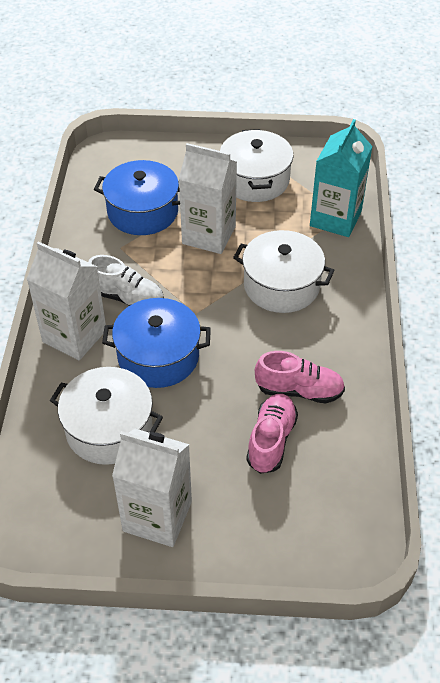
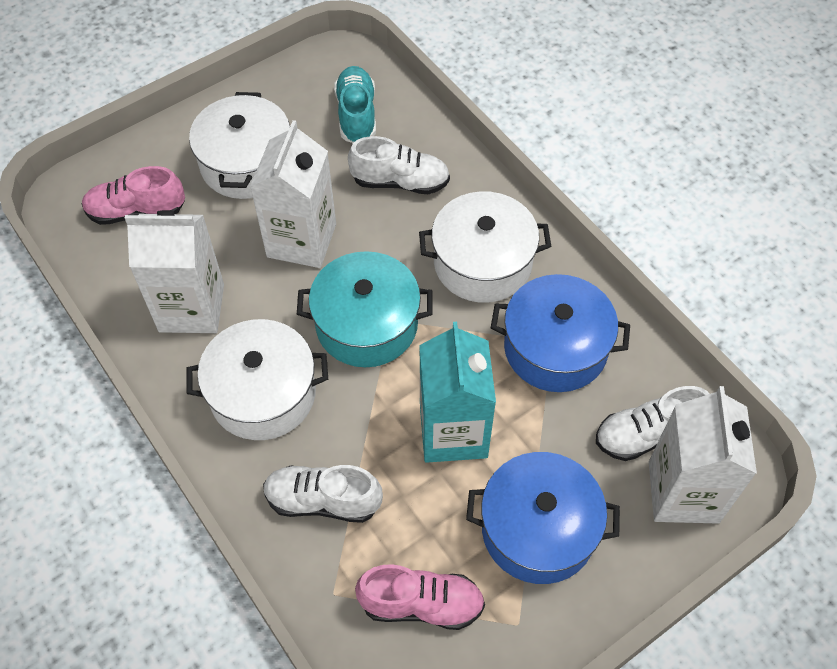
turquoise pot: none = 0 -> [297,251,433,367] = 1
turquoise shoe: none = 0 -> [334,66,376,143] = 1
white shoe: [88,255,164,306] = 1 -> [263,465,383,523] [348,136,450,194] [596,386,710,461] = 3

